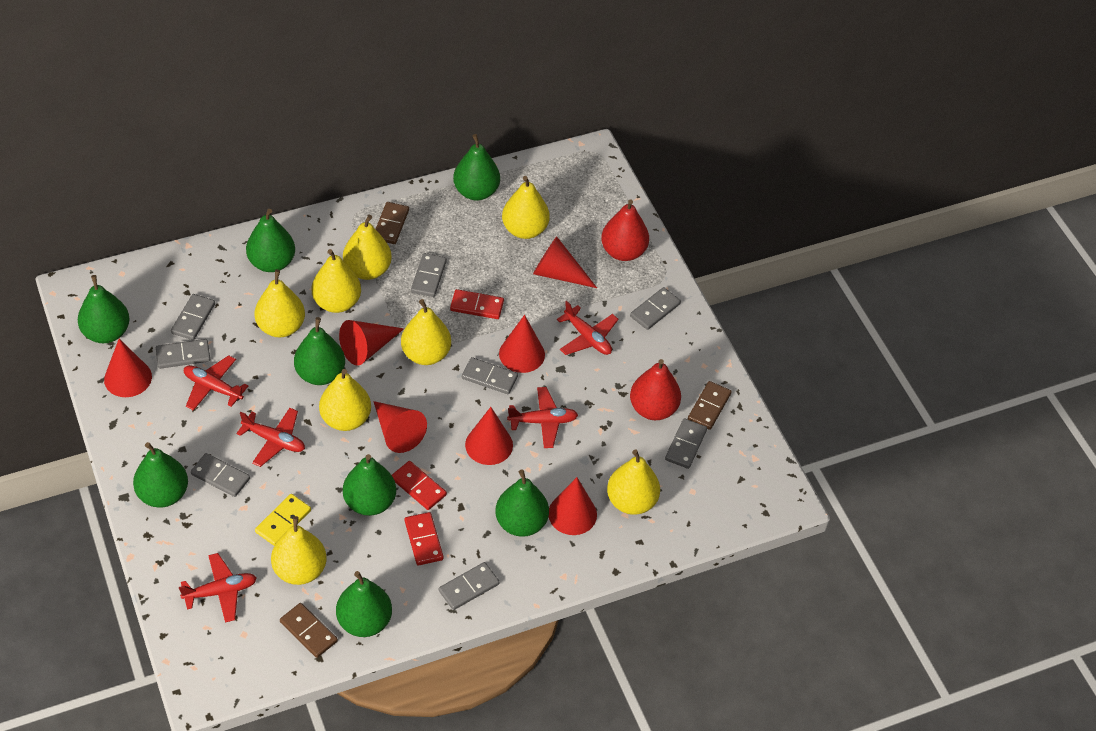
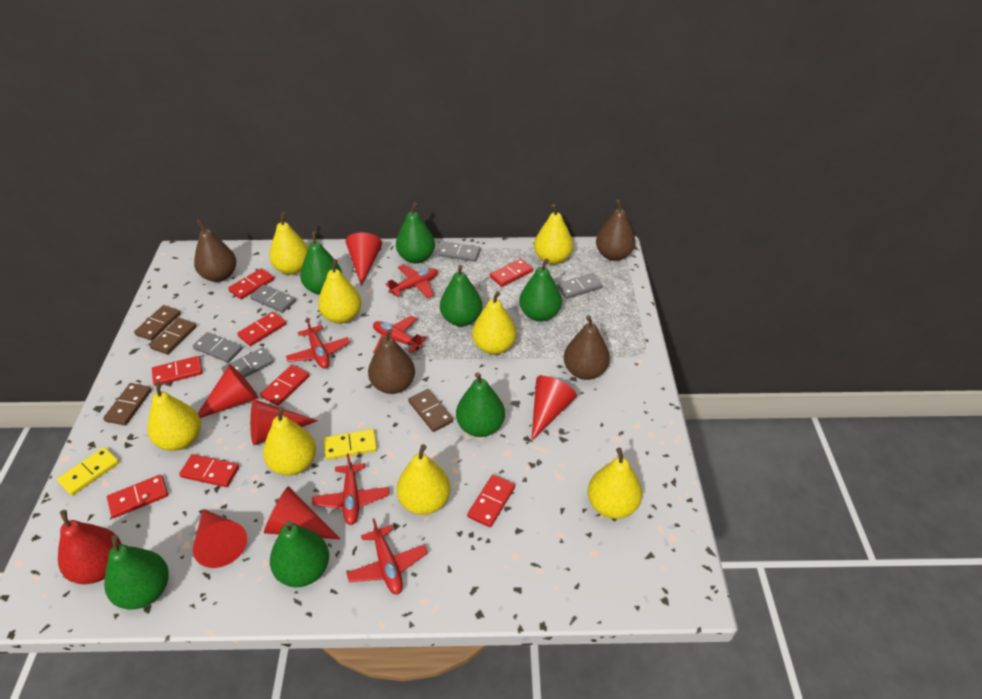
brown domino: [280,603,338,658] [375,202,409,244] [688,381,732,430] = 3 -> [103,383,152,426] [134,305,181,341] [150,318,197,355] [408,389,453,432] = 4
brown pear: none = 0 -> [194,220,237,282] [368,329,415,394] [564,315,610,380] [596,200,635,261] = 4
green pear: [78,275,130,343] [133,442,188,508] [246,209,295,272] [294,317,345,385] [336,571,392,637] [343,454,396,516] [453,134,500,201] [495,469,549,537] = 8 -> [104,535,169,610] [270,520,329,587] [300,231,342,295] [396,202,435,264] [440,265,482,326] [456,373,505,437] [519,259,562,322] = 7
grey domino: [156,339,210,369] [171,294,215,340] [191,453,250,497] [411,253,447,297] [439,562,499,610] [462,357,518,394] [630,287,681,330] [665,419,707,469] = 8 -> [193,332,242,363] [222,347,274,378] [250,284,296,313] [438,242,481,262] [557,273,603,299] = 5
red cone: [104,339,152,397] [339,320,404,366] [373,401,427,453] [465,407,513,465] [499,315,545,373] [533,236,597,288] [549,477,597,535] = 7 -> [193,509,247,568] [198,365,258,418] [250,399,318,445] [264,486,341,540] [346,232,382,286] [531,376,577,441] = 6
red domino: [392,461,447,510] [405,512,444,565] [450,289,504,319] = 3 -> [107,475,168,518] [152,356,203,386] [179,454,239,487] [228,268,274,299] [237,312,286,346] [260,365,310,406] [467,475,515,527] [490,259,533,287] = 8
red pear: [601,199,649,261] [630,359,681,420] = 2 -> [58,510,121,584] = 1
yellow domino: [255,494,311,546] = 1 -> [57,447,119,496] [324,429,377,460] = 2

